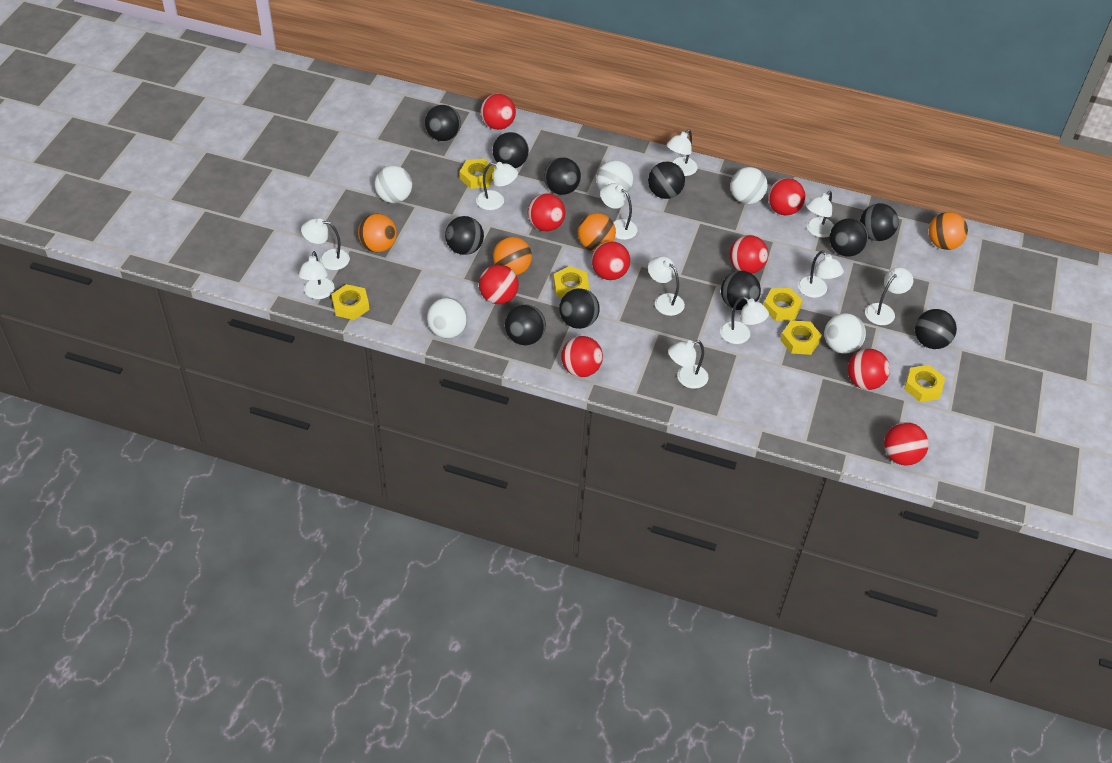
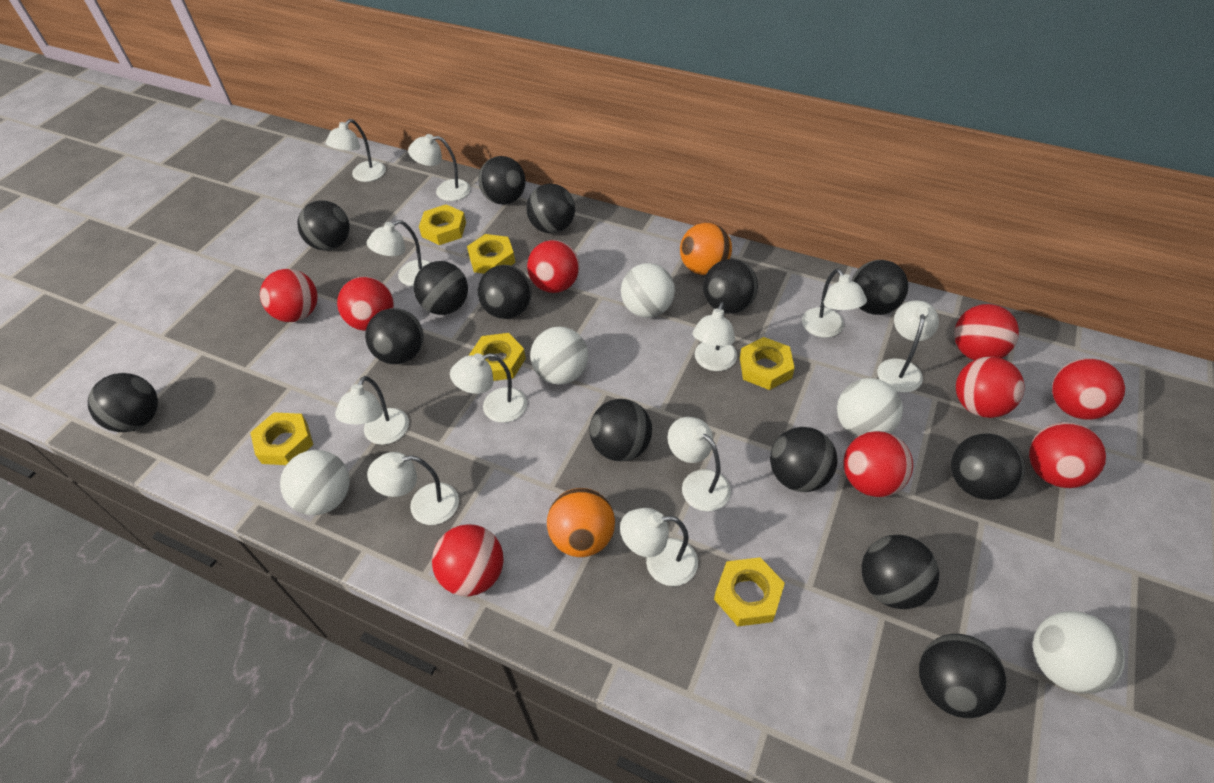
black ball: [425,105,461,141] [445,216,484,255] [493,132,529,168] [505,305,546,345] [544,158,581,195] [559,288,600,329] [648,161,685,199] [721,271,761,310] [829,218,868,256] [860,203,899,241] [915,309,957,349] = 11 -> [88,373,158,432] [297,200,350,251] [365,308,424,364] [414,261,468,315] [478,156,525,205] [478,265,532,319] [526,184,575,234] [589,399,652,461] [703,259,758,314] [770,427,838,492] [851,260,908,315] [862,535,939,609] [919,634,1007,718] [951,433,1025,500] = 14
orange ball: [358,214,397,252] [493,237,532,275] [578,213,616,251] [929,212,968,250] = 4 -> [547,488,615,557] [680,223,732,275] = 2

